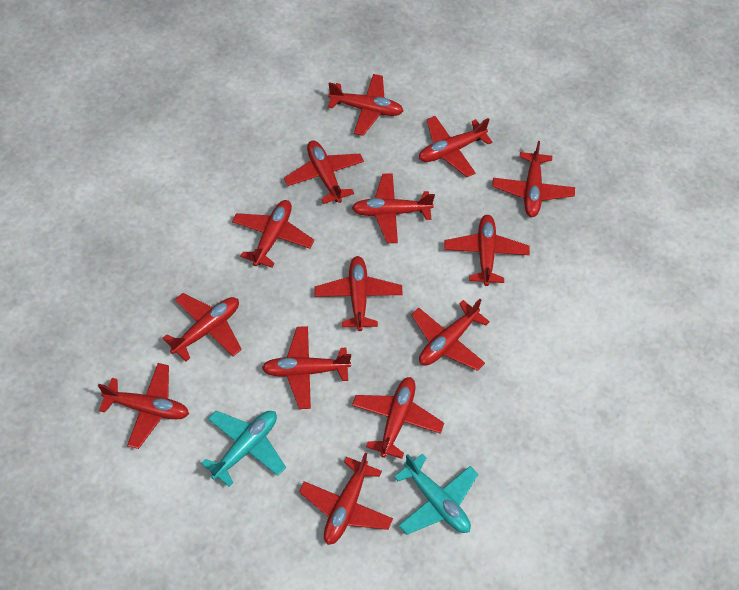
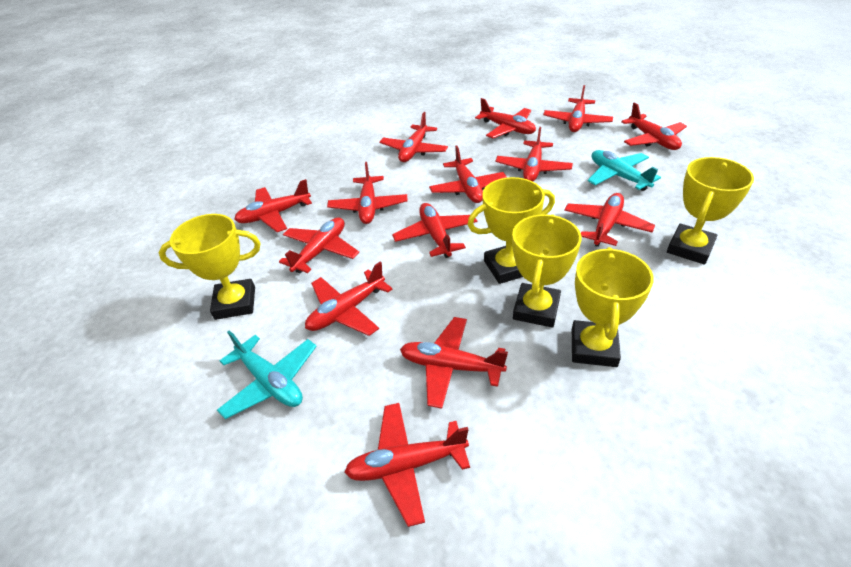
yellow trophy: none = 0 -> [159,214,261,320] [467,177,555,284] [512,214,581,328] [572,247,654,367] [667,157,754,265] = 5

